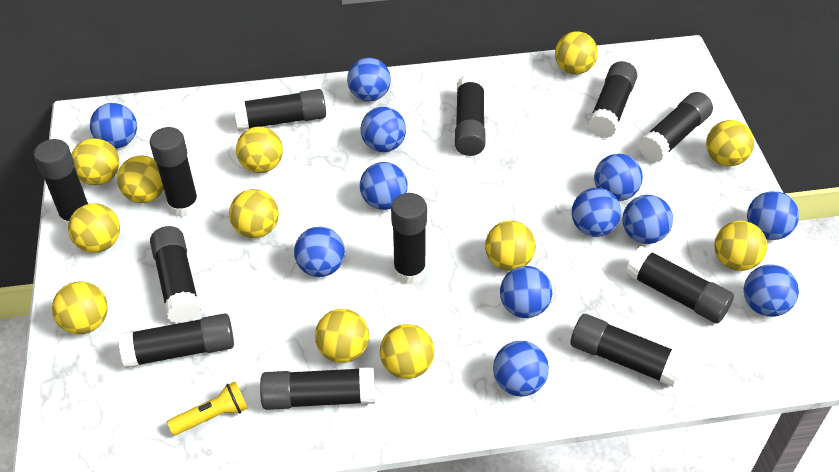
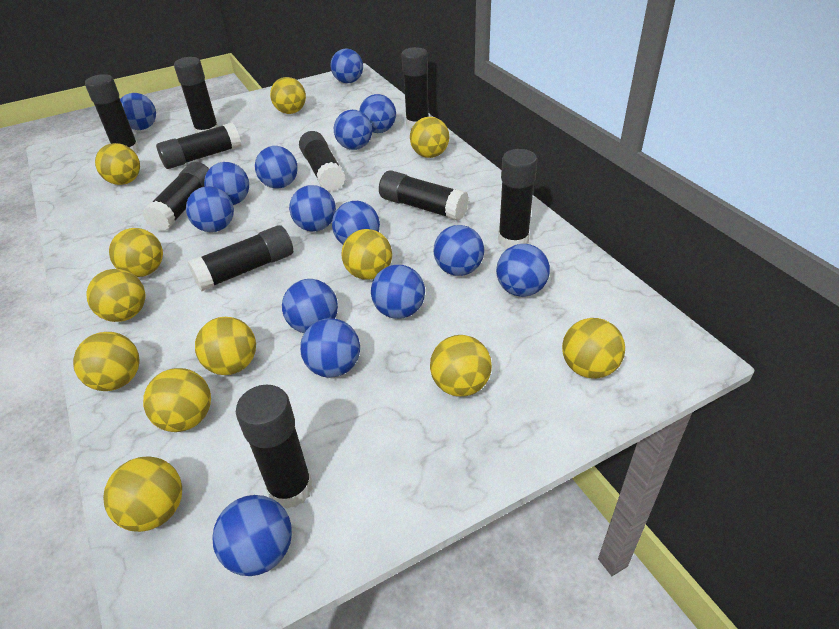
black glue stick: [34,139,88,228] [119,313,234,368] [150,127,199,217] [150,226,201,323] [233,89,326,131] [260,367,375,410] [391,193,427,284] [455,74,485,156] [571,314,686,387] [588,61,638,138] [625,246,734,323] [638,92,713,162] = 12 -> [85,74,140,154] [142,162,209,231] [156,123,241,169] [174,57,218,133] [188,225,293,291] [236,385,313,509] [299,131,346,191] [379,170,469,221] [401,47,429,129] [498,149,537,249] = 10
blue ball: [90,103,137,148] [294,227,345,277] [347,58,391,101] [360,162,408,210] [361,107,406,152] [493,341,549,396] [500,266,552,318] [572,188,621,237] [594,154,643,201] [622,195,673,244] [744,264,799,317] [747,191,799,240] = 12 -> [120,93,156,130] [186,186,234,232] [204,162,249,205] [212,495,292,576] [255,146,298,189] [282,279,338,333] [289,185,336,232] [300,318,360,378] [331,49,363,83] [332,201,380,244] [334,110,372,150] [359,94,396,133] [371,264,425,319] [433,225,484,276] [496,244,550,297] = 15
yellow flashlight: [167,381,248,436] = 1 -> none = 0

